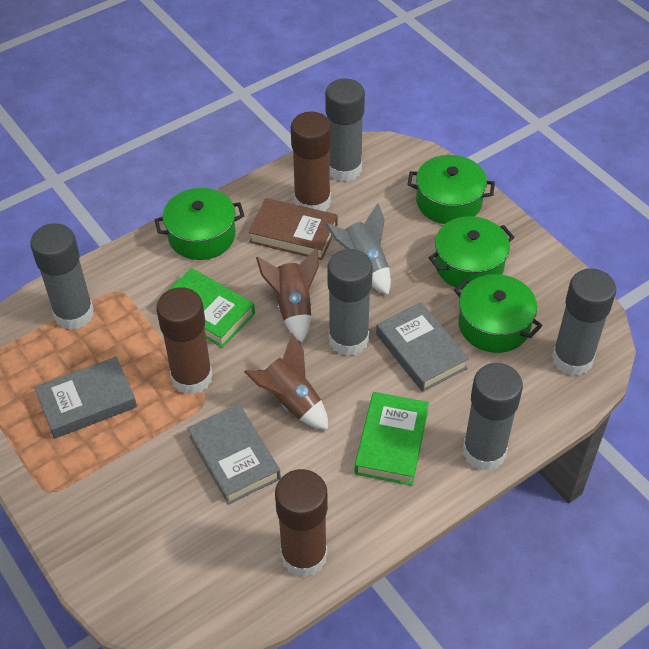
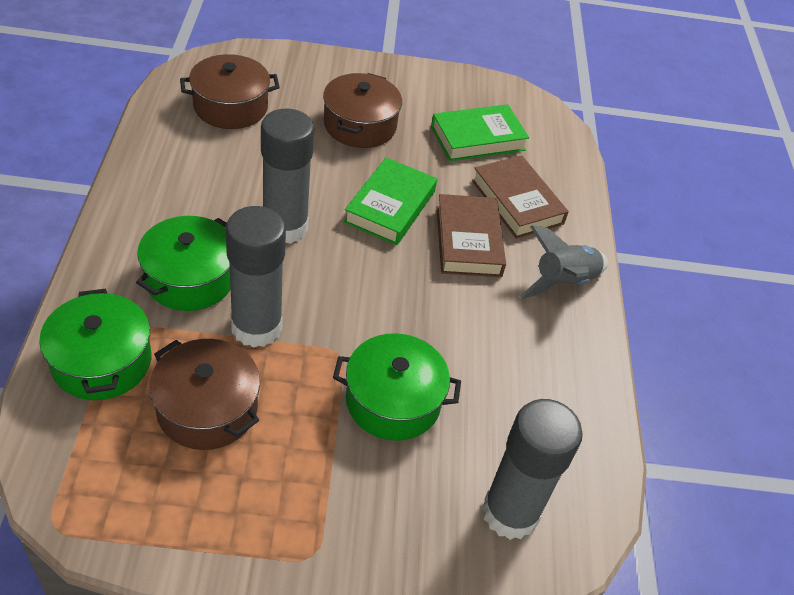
brown book: [249,198,338,260] = 1 -> [436,194,506,277] [472,155,569,239] = 2
brown glue stick: [156,287,213,395] [275,469,328,577] [291,112,331,212] = 3 -> none = 0
brown pot: none = 0 -> [149,339,260,450] [180,54,280,129] [323,73,402,148] = 3
brown rocket: [244,333,328,430] [256,248,319,343] = 2 -> none = 0
green pot: [155,188,244,260] [407,155,495,224] [428,216,515,290] [454,274,542,353] = 4 -> [39,289,151,400] [136,216,230,311] [333,333,461,441] = 3
grey book: [34,357,137,439] [188,404,281,504] [376,303,469,392] = 3 -> none = 0
grey glue stick: [30,223,94,330] [325,78,365,182] [327,249,373,356] [463,363,523,471] [552,268,616,376] = 5 -> [226,206,286,348] [261,109,315,244] [482,399,583,540] = 3

